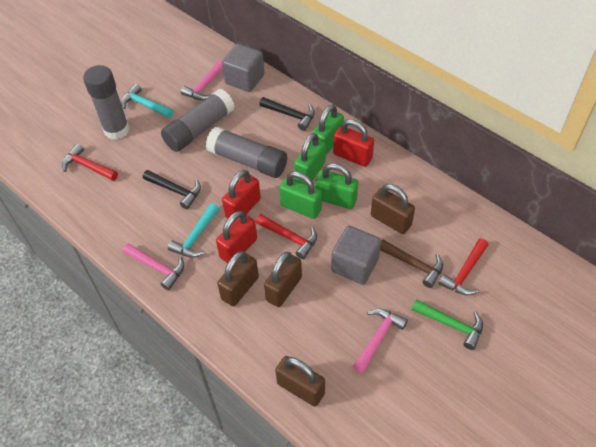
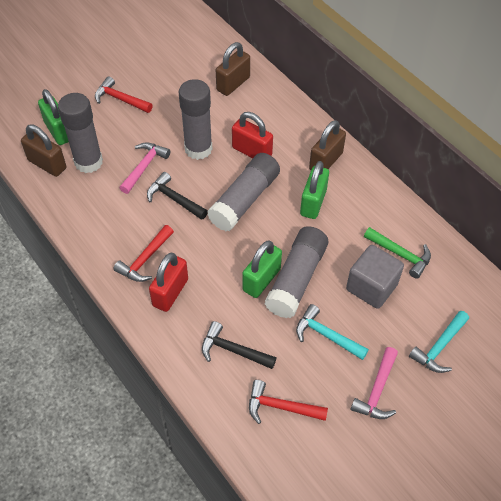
brown hammer: [380,240,443,288] = 1 -> none = 0
brown padlock: [217,251,259,306] [264,252,302,307] [275,356,325,407] [371,184,415,234] = 4 -> [21,124,66,177] [216,42,250,96] [309,120,346,170] = 3
green padlock: [279,171,322,219] [294,133,326,184] [311,104,344,155] [315,163,358,209] = 4 -> [38,89,69,145] [243,240,282,298] [300,161,329,219] = 3
grey cube: [222,44,265,92] [331,226,381,285] = 2 -> [346,245,404,309] = 1
grey glue stick: [83,65,130,140] [161,89,235,152] [206,127,287,178] = 3 -> [58,93,103,173] [179,79,213,160] [207,153,280,231] [265,226,328,318] = 4
pink hammer: [123,243,184,290] [181,60,223,100] [353,309,408,373] = 3 -> [119,142,171,194] [351,347,398,419] = 2
red padlock: [216,211,257,263] [222,170,261,219] [333,119,374,167] = 3 -> [149,253,188,312] [232,112,273,158] = 2

